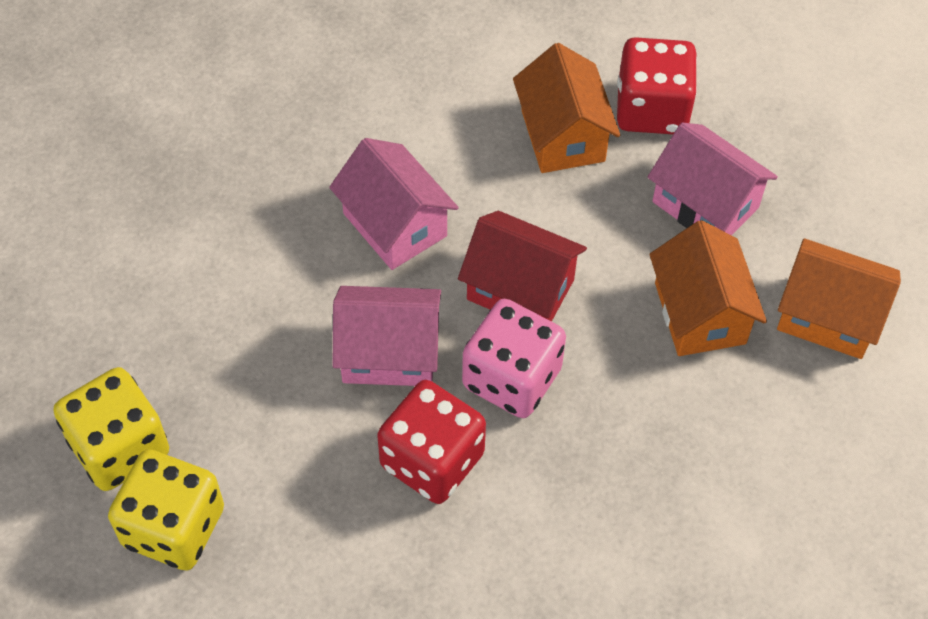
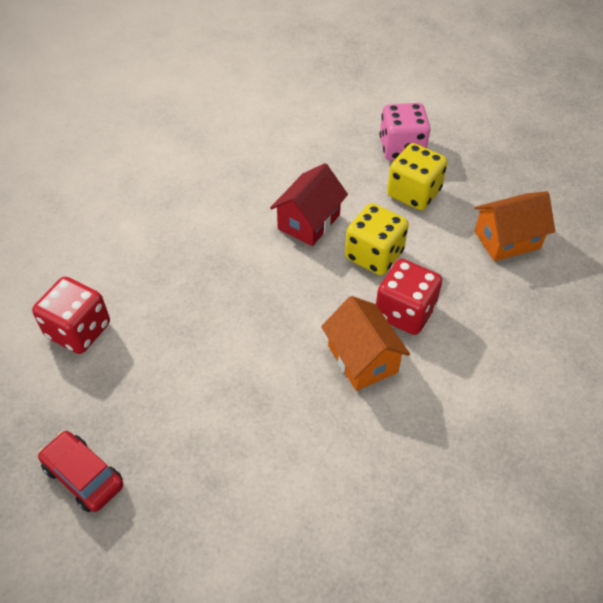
orange house: [513,43,620,173] [649,220,767,356] [777,239,901,359] = 3 -> [321,296,410,391] [474,191,555,261] = 2
pink house: [329,138,459,270] [333,286,441,386] [648,123,778,235] = 3 -> none = 0
red car: none = 0 -> [38,431,123,512] = 1

